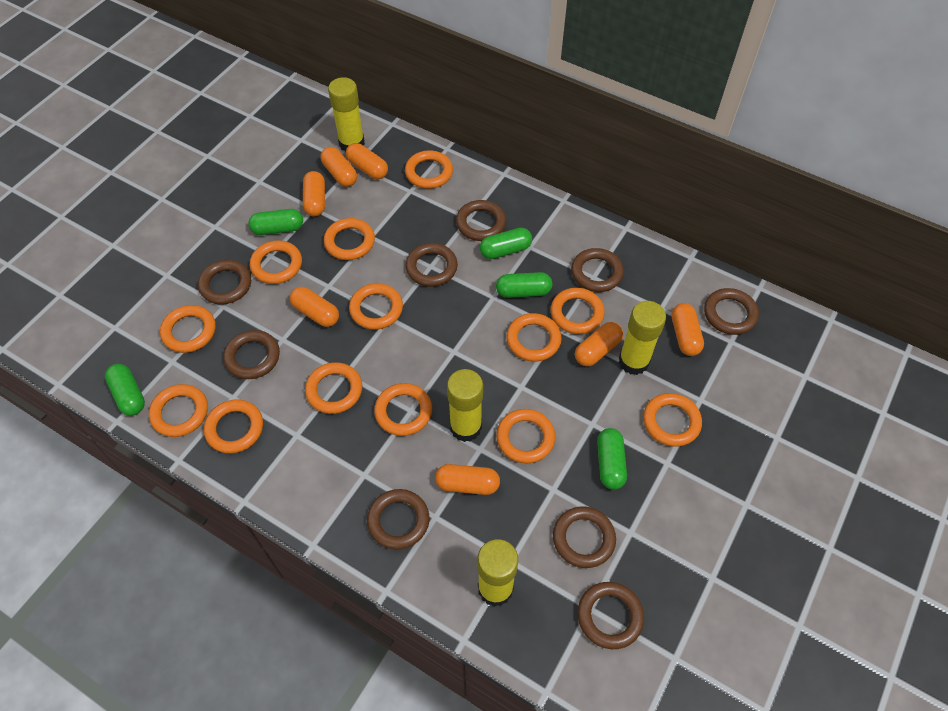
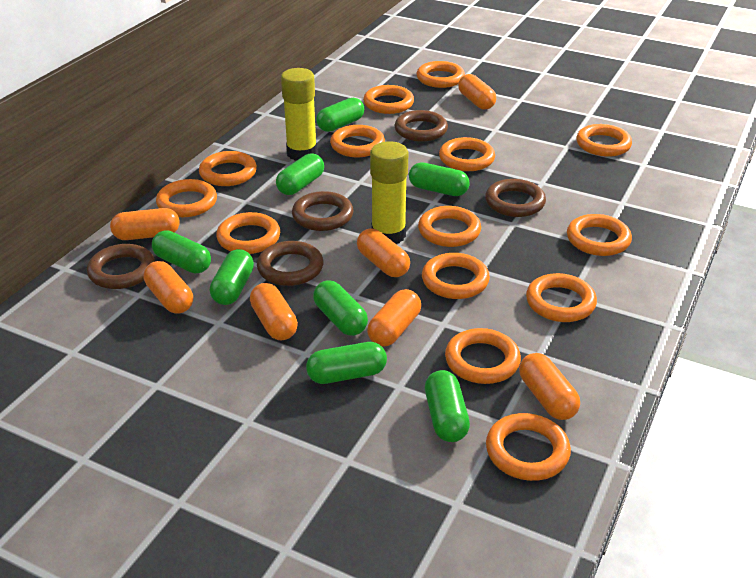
brown ring: [198,260,251,304] [223,330,280,379] [367,489,429,550] [406,243,458,287] [456,200,506,241] [553,507,616,568] [571,248,624,292] [577,582,644,649] [704,288,759,335] = 9 -> [87,244,155,289] [257,241,323,286] [292,191,353,231] [395,110,448,142] [485,179,546,217] = 5
green capsule: [105,364,145,416] [248,209,303,235] [480,228,532,259] [496,272,552,298] [597,428,627,490] = 5 -> [152,230,211,273] [210,249,254,305] [276,153,324,195] [306,342,387,384] [313,280,368,336] [316,98,364,132] [409,163,470,196] [425,370,470,442] = 8
orange ring: [149,384,208,437] [160,305,216,353] [204,399,263,454] [250,240,302,284] [305,362,362,414] [324,218,375,260] [349,283,403,330] [374,383,432,436] [405,150,453,189] [496,409,555,464] [506,313,562,362] [551,288,605,334] [643,393,702,447] = 13 -> [156,179,217,217] [199,151,257,186] [216,212,280,254] [330,125,385,157] [363,85,414,114] [416,61,465,88] [418,206,481,247] [422,253,490,299] [439,137,495,171] [445,328,521,384] [486,413,571,481] [526,273,597,322] [567,214,632,256] [576,124,632,157] = 14
yellow glue stick: [328,77,365,152] [447,369,483,442] [477,539,518,607] [619,301,666,375] = 4 -> [281,68,317,161] [370,141,408,244] = 2

